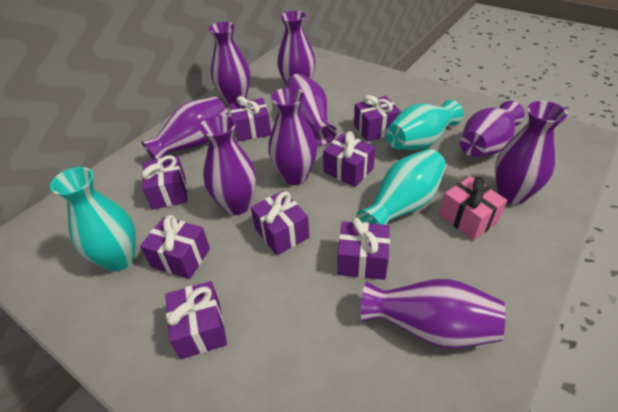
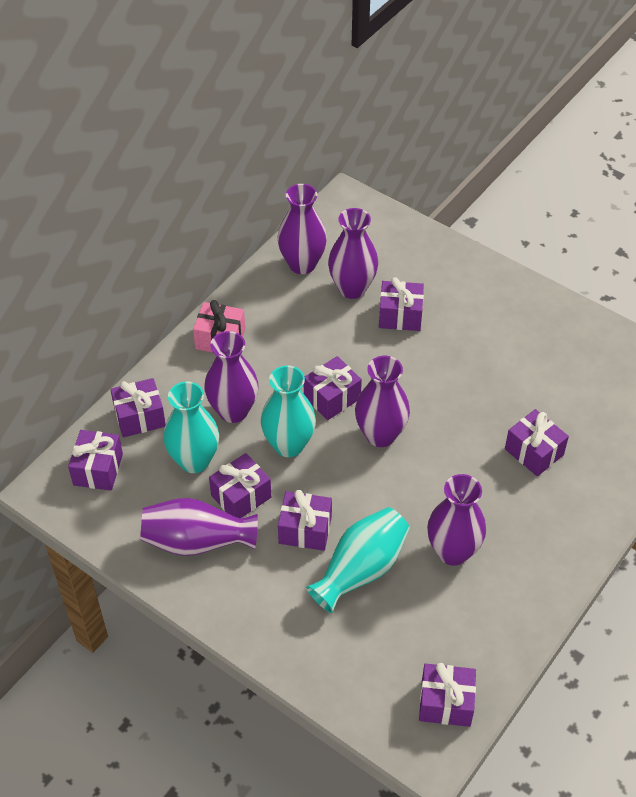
purple vase: [141,96,228,160] [199,115,256,215] [208,22,250,106] [268,87,317,185] [277,11,316,85] [286,74,337,146] [361,279,505,349] [460,101,525,157] [495,101,568,205] = 9 -> [140,498,258,556] [204,331,259,423] [277,184,327,274] [328,208,378,299] [355,356,410,447] [427,474,486,566] = 6

